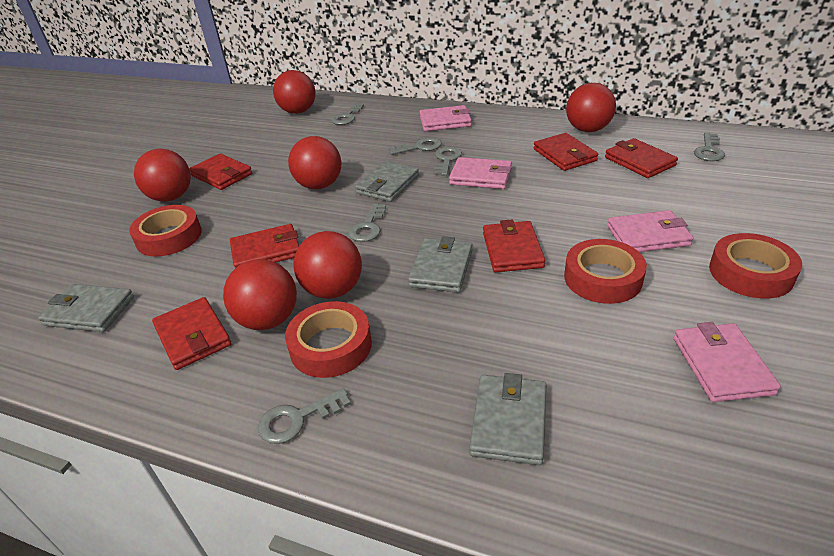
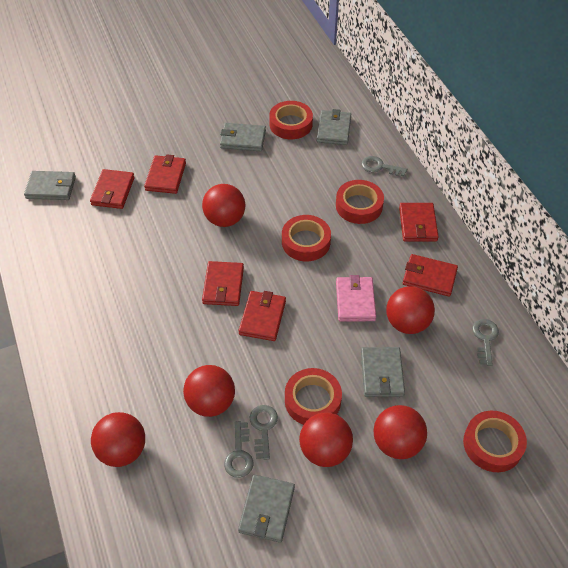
grey key: [258,388,351,444] [331,103,364,125] [348,203,386,242] [389,137,442,155] [434,146,462,176] [694,132,725,161] = 6 -> [224,421,253,478] [250,405,278,460] [362,156,407,176] [472,319,499,366] = 4
grey wallet: [38,284,134,332] [355,161,419,202] [408,236,473,293] [469,373,546,465] = 4 -> [24,171,76,200] [220,123,266,151] [238,475,295,543] [317,109,351,145] [361,347,405,397] = 5
pink wallet: [420,105,472,131] [449,157,512,189] [607,210,693,252] [674,322,781,402] = 4 -> [336,275,376,322] = 1
red tape: [129,205,202,256] [285,301,372,378] [564,239,647,304] [709,233,802,299] = 4 -> [269,101,313,139] [282,215,331,261] [285,368,342,425] [336,180,384,224] [463,411,527,472] = 5

